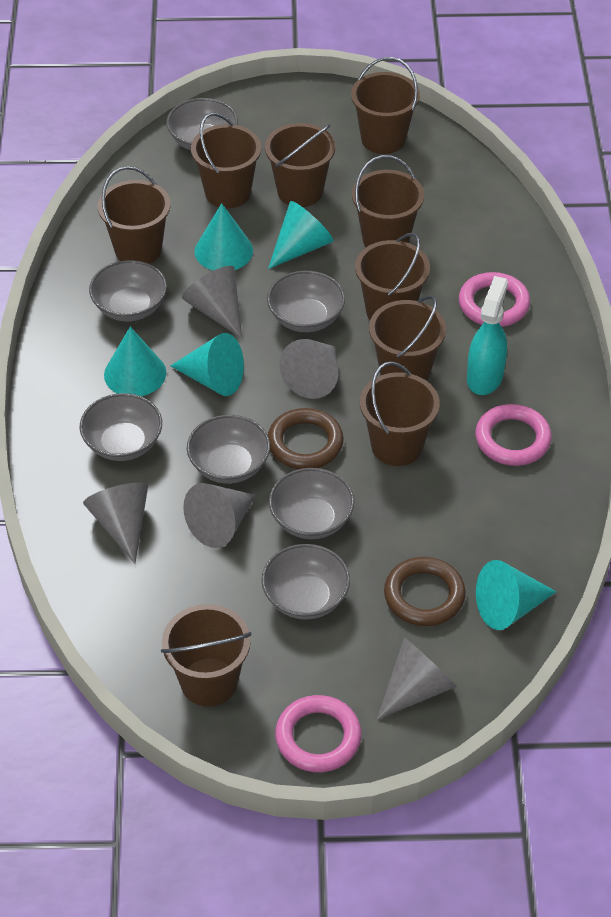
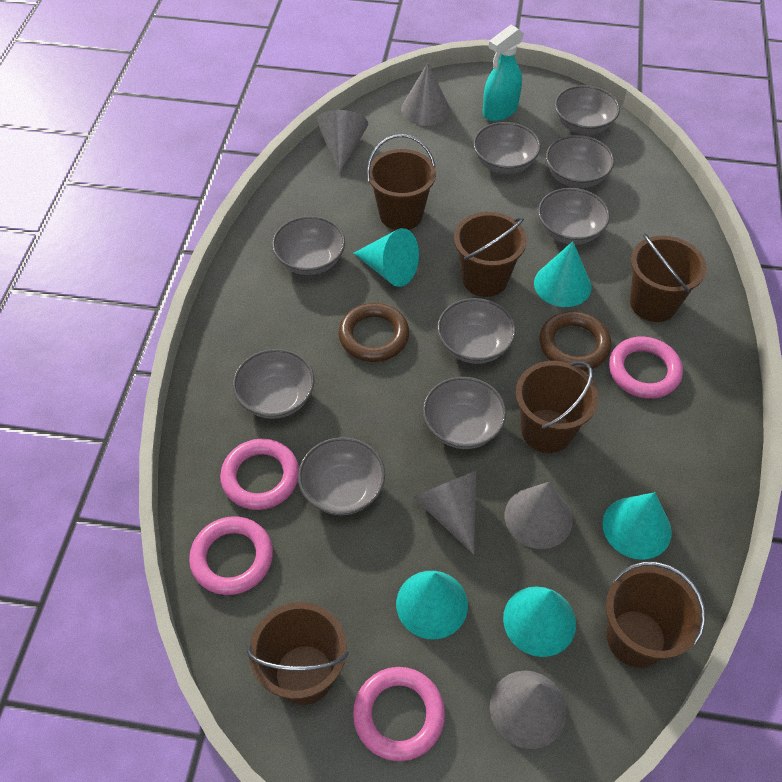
brown bucket: [98,166,170,264] [161,604,251,706] [191,113,261,209] [265,123,335,207] [351,57,420,154] [352,155,424,247] [355,233,430,320] [360,361,440,466] [369,296,446,381] = 9 -> [247,602,349,705] [367,134,436,230] [454,212,527,297] [516,361,598,453] [606,562,706,668] [630,233,707,322] = 6
grey bowl: [80,393,162,461] [89,260,167,321] [166,98,238,150] [187,415,270,484] [261,544,350,620] [267,271,345,332] [269,468,354,539] = 7 -> [233,349,314,419] [272,216,345,275] [298,437,385,515] [423,377,506,449] [437,298,516,364] [473,122,541,174] [538,188,610,245] [546,135,614,188] [555,85,620,135] = 9
pink ring: [275,695,361,772] [459,272,530,327] [475,404,552,466] = 3 -> [189,516,273,595] [220,439,299,510] [353,667,445,761] [609,337,683,399] = 4

